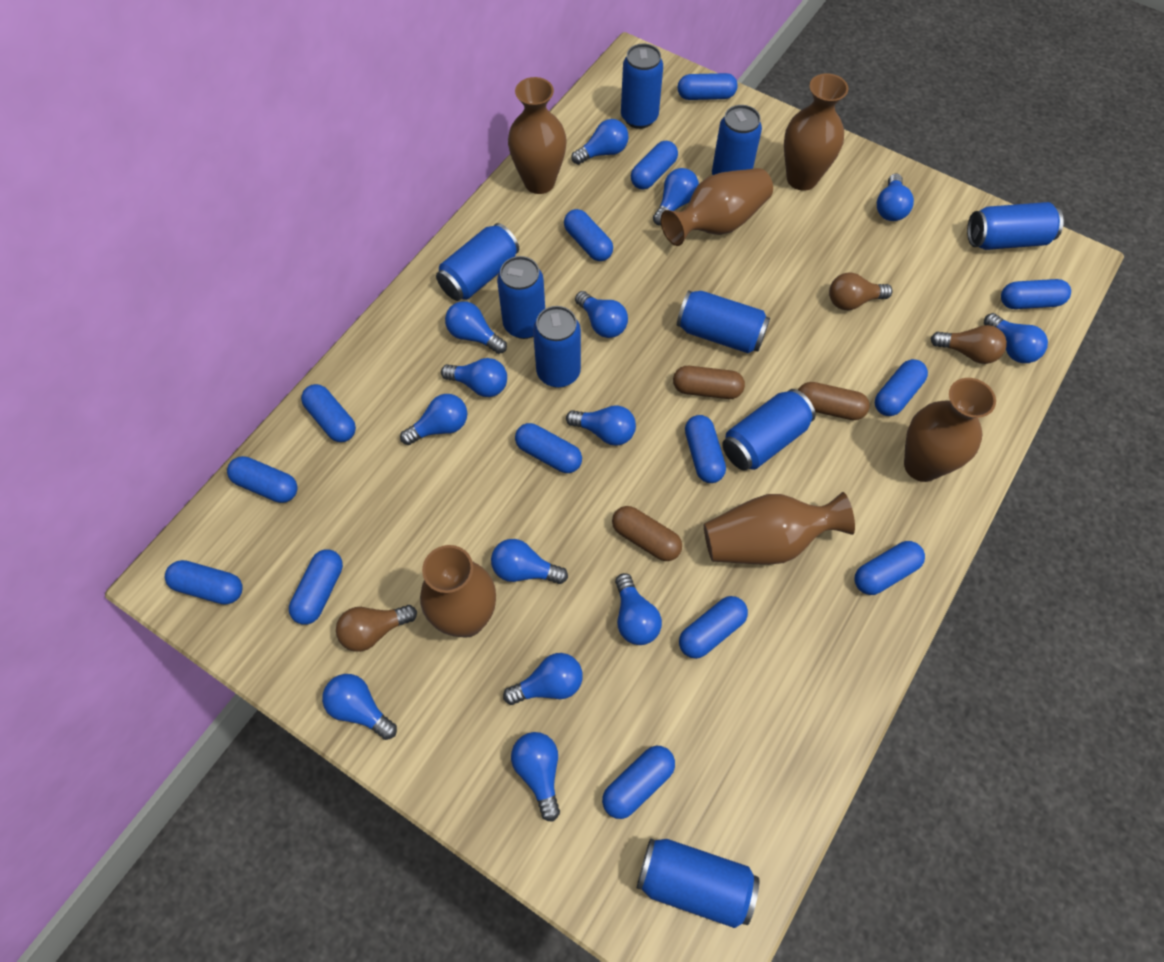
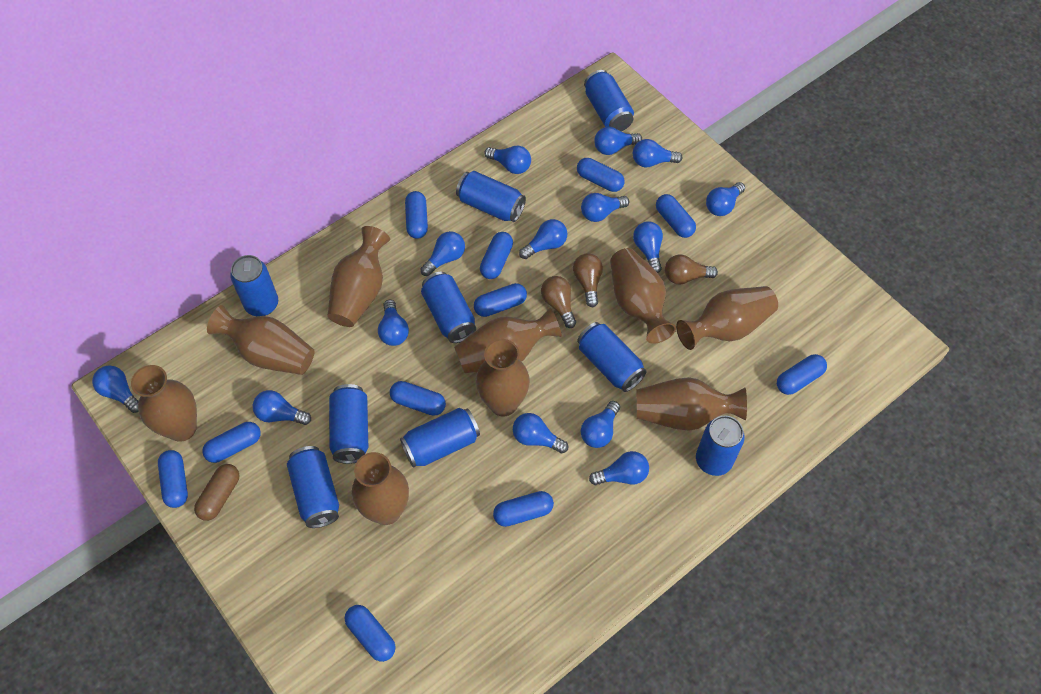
blue capsule: [165,560,243,605] [227,456,298,503] [289,549,343,625] [301,384,356,442] [515,423,582,473] [564,209,613,261] [602,746,675,819] [631,141,678,190] [678,73,738,100] [679,596,748,659] [685,415,726,483] [854,541,925,595] [875,359,928,416] [1001,279,1071,309] = 14 -> [158,450,188,508] [202,422,261,463] [345,605,396,662] [390,381,446,416] [405,191,428,239] [474,283,527,317] [480,232,513,279] [493,491,554,527] [577,158,625,192] [656,194,696,238] [777,354,827,395] = 11
brown capsule: [612,506,682,561] [673,366,745,399] [798,382,870,420] = 3 -> [194,464,239,521] = 1
brown vase: [420,545,496,638] [508,77,567,194] [661,168,773,246] [704,492,855,565] [784,73,848,191] [904,378,996,482] = 6 -> [131,365,197,442] [207,305,314,375] [328,226,390,327] [352,452,409,525] [454,308,562,373] [476,339,530,416] [610,248,676,344] [637,377,747,431] [676,286,778,350] = 9

